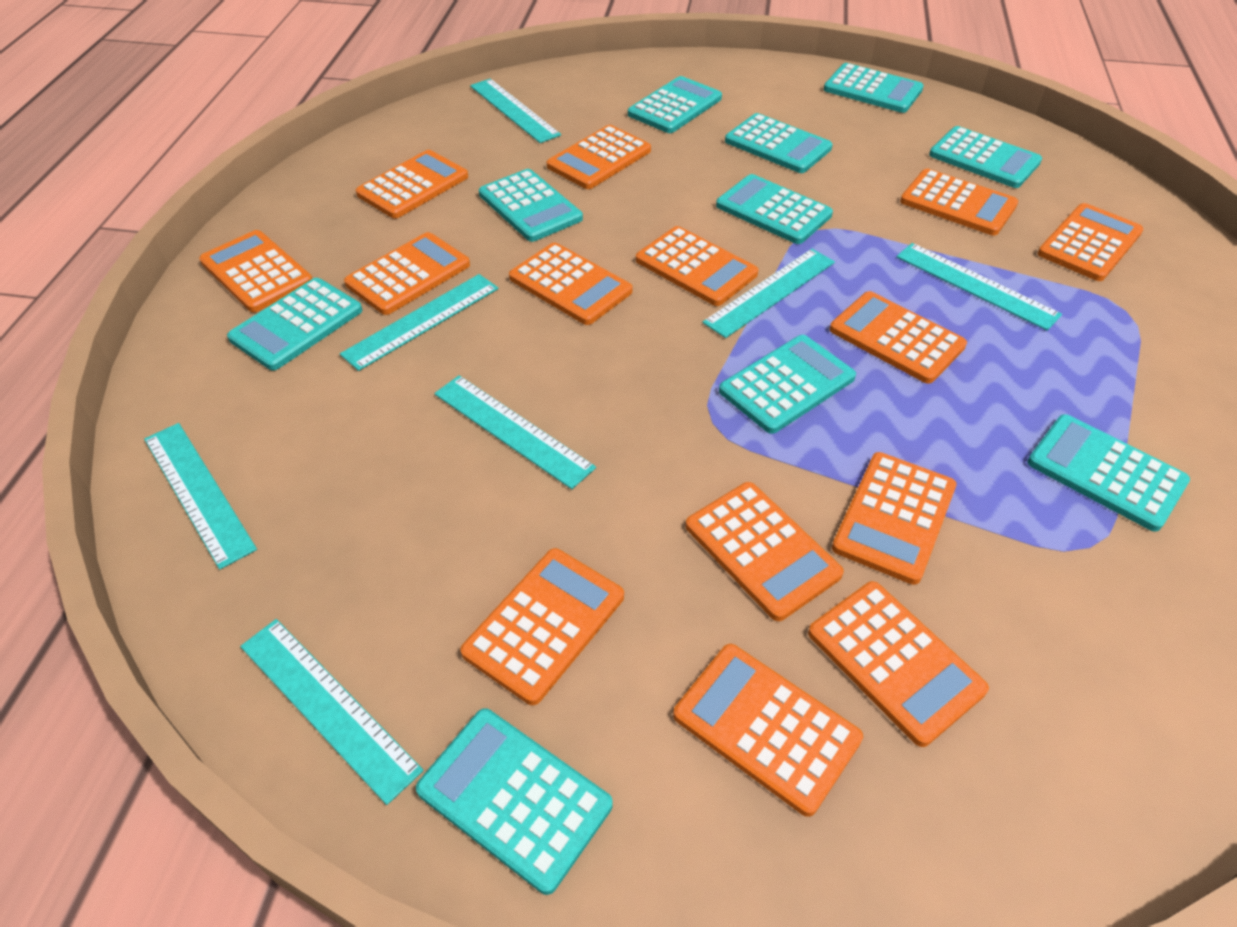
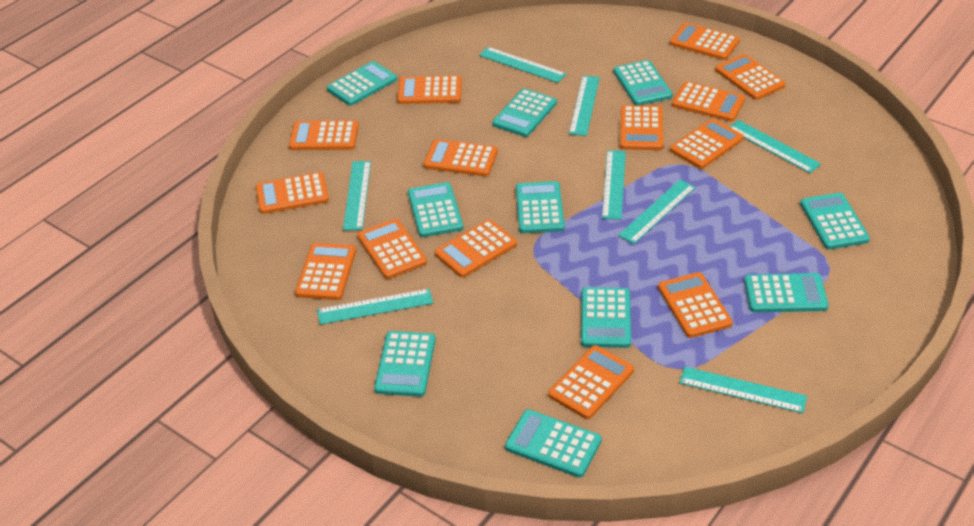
turquoise ruler: [144,423,257,569] [240,619,424,805] [340,274,498,371] [434,375,596,489] [470,79,561,143] [702,249,835,338] [896,243,1062,331] = 7 -> [317,289,433,325] [343,161,371,230] [479,47,567,83] [569,76,600,136] [602,150,626,220] [618,180,696,244] [679,367,807,413] [730,120,821,173] = 8

